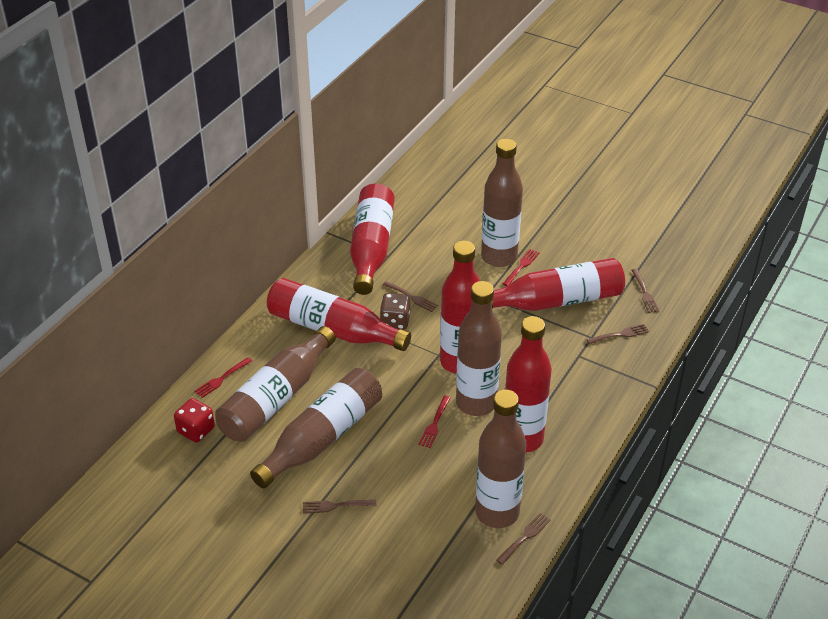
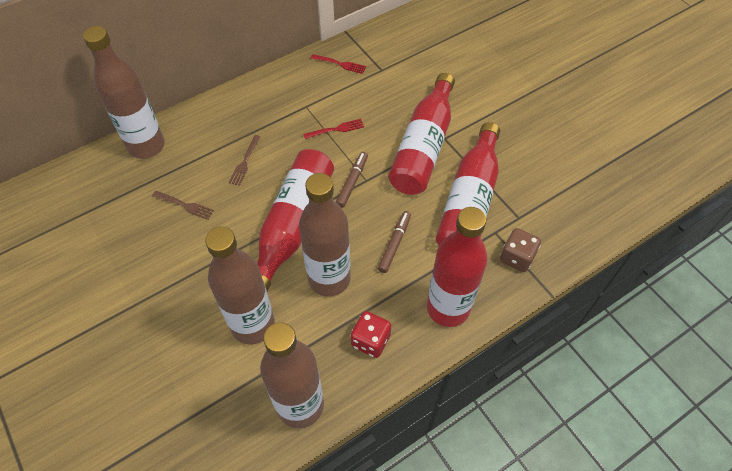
brown bottle: [215,326,336,442] [250,368,382,488] [456,281,502,416] [475,390,526,528] [481,139,523,267] = 5 -> [83,26,165,159] [205,226,275,345] [260,322,324,428] [299,173,351,297] = 4
brown fork: [303,500,376,514] [383,281,439,312] [496,513,551,565] [587,324,649,344] [631,269,660,313] = 5 -> [152,191,214,220] [229,135,261,186] = 2
brown marker: none = 0 -> [336,152,368,208] [378,211,411,273] = 2
red bottle: [267,278,411,351] [350,184,395,295] [440,241,480,374] [492,258,625,311] [505,316,552,452] = 5 -> [257,149,334,292] [388,73,455,195] [427,207,488,327] [436,122,500,246] = 4
red fork: [195,357,252,398] [418,395,451,448] [503,249,539,286] = 3 -> [303,119,364,139] [311,54,366,74] = 2

